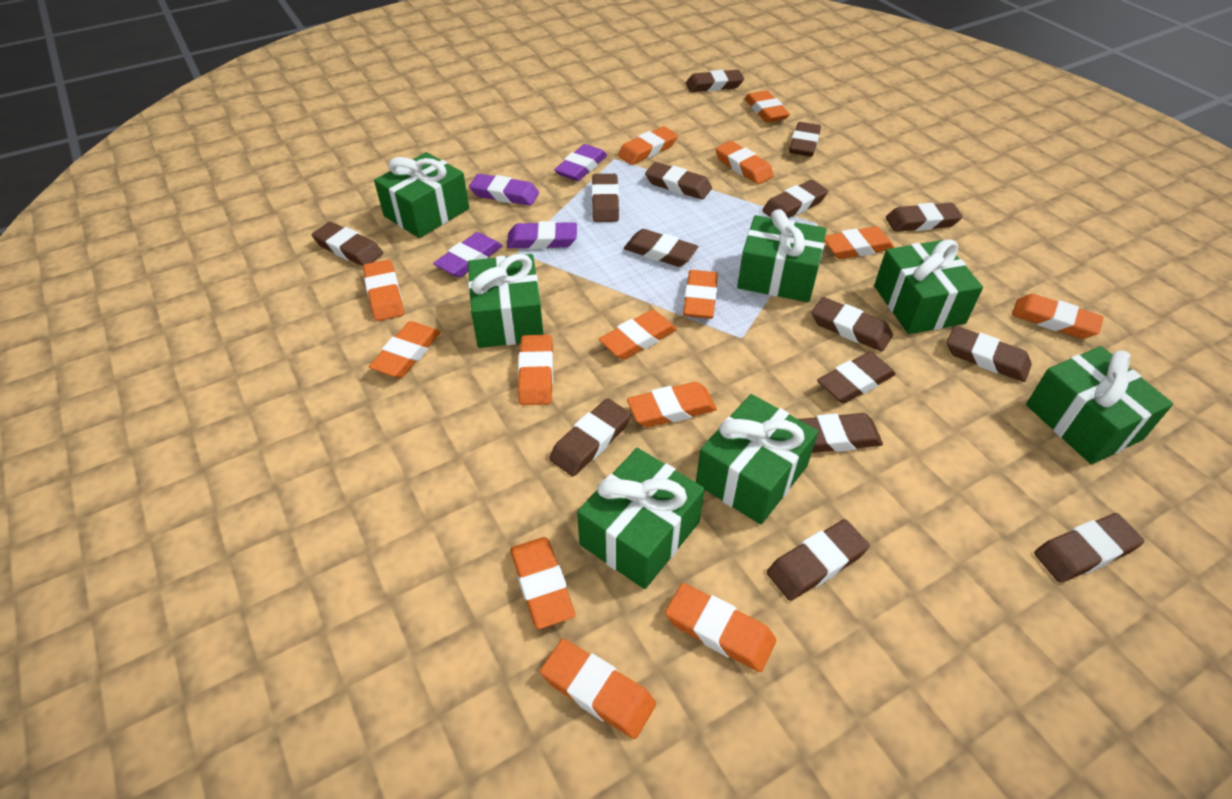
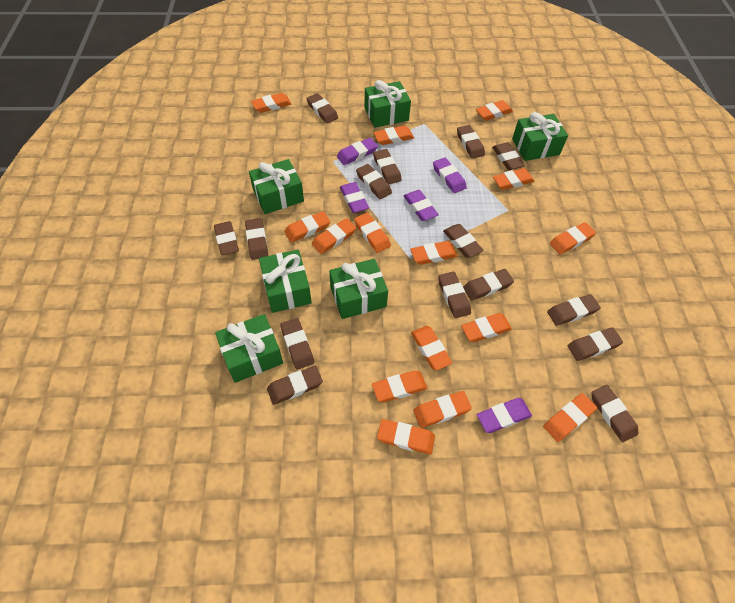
green gift: [374,152,469,238] [468,254,544,348] [577,448,705,589] [696,394,818,525] [737,209,827,302] [874,239,983,334] [1026,346,1173,464] = 7 -> [215,314,283,383] [249,159,304,214] [259,250,312,313] [329,259,388,319] [364,80,411,128] [512,112,568,161] = 6
orange eraser: [363,259,404,321] [369,321,441,378] [510,537,575,629] [518,335,553,405] [540,639,656,739] [599,310,677,359] [618,126,678,165] [627,382,717,427] [665,583,776,672] [683,270,718,319] [715,141,774,184] [745,90,790,123] [824,226,895,259] [1012,294,1104,339] = 14 -> [251,93,292,113] [284,211,330,243] [312,218,356,254] [354,213,391,253] [372,370,427,402] [373,125,414,145] [377,419,435,455] [410,241,457,265] [411,326,452,370] [413,391,472,428] [461,313,512,342] [476,100,513,121] [493,168,534,190] [543,393,597,442] [550,222,596,255] = 15
purple eraser: [433,232,503,278] [469,174,539,206] [507,221,577,249] [554,144,607,181] = 4 -> [337,138,378,165] [340,182,369,213] [404,190,439,221] [433,157,467,193] [477,398,532,433] = 5

